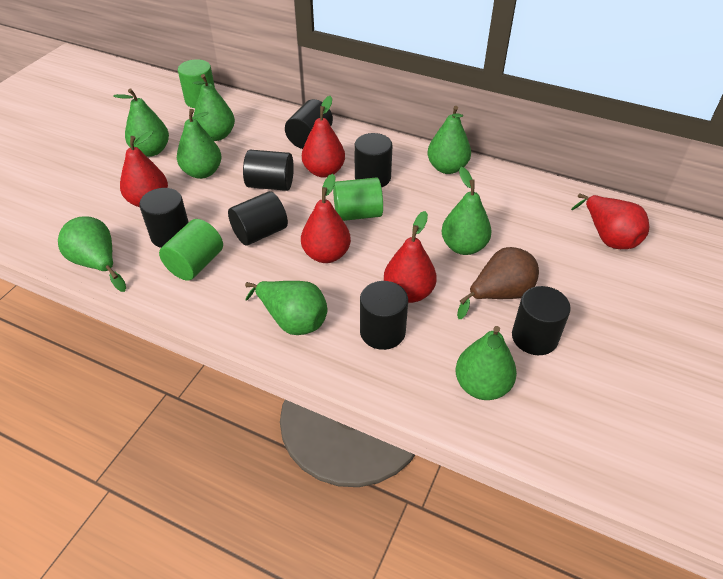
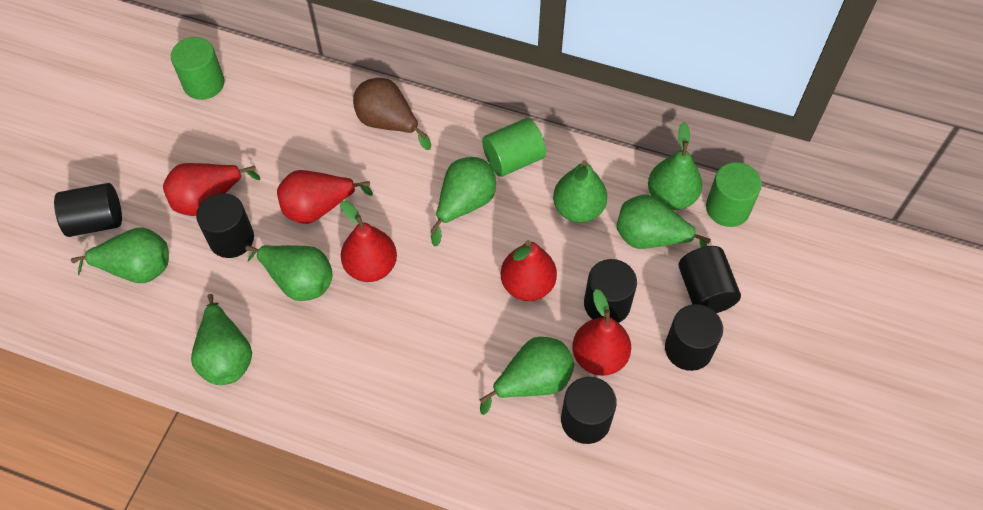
black cylinder: [139,188,189,248] [228,191,288,246] [243,150,294,191] [285,99,333,149] [354,133,393,187] [360,281,408,350] [512,286,571,355] = 7 -> [54,183,122,237] [196,193,254,258] [561,377,617,444] [584,259,637,323] [665,304,723,371] [679,246,741,313] = 6

